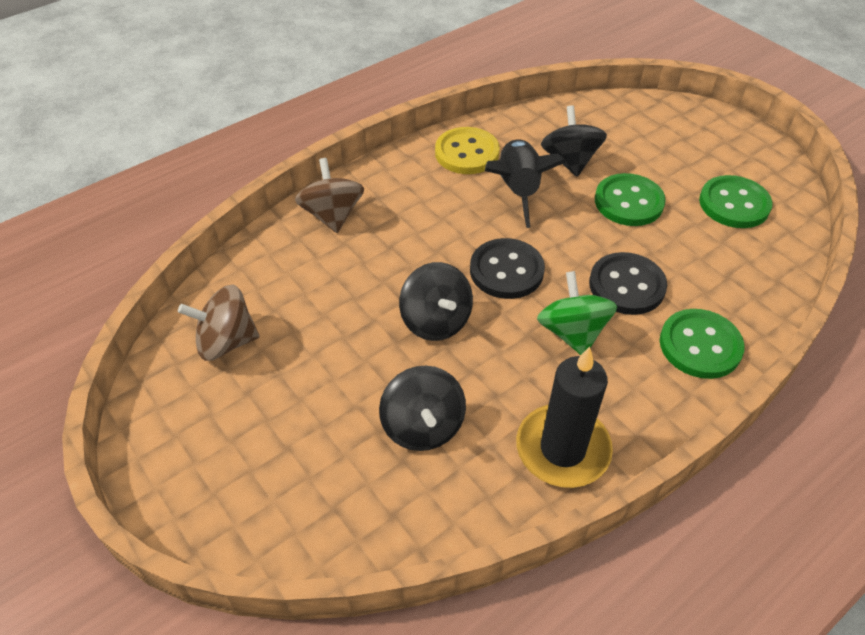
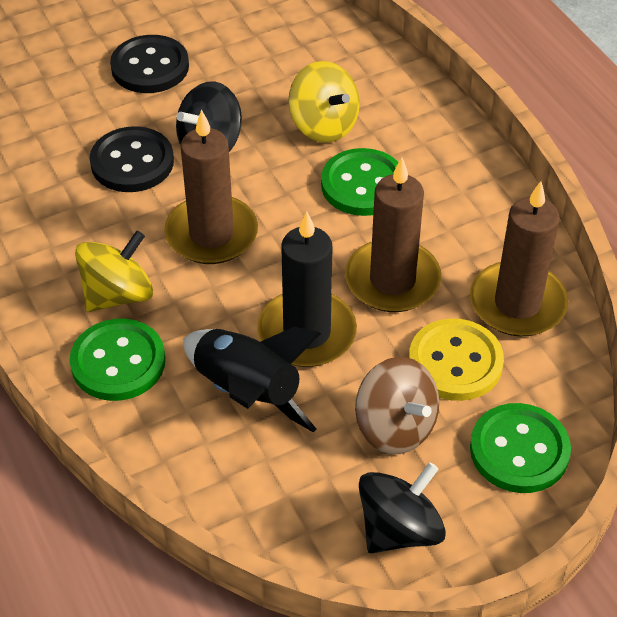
black spinning top: [379,366,466,451] [399,262,473,341] [541,105,607,177] = 3 -> [176,81,242,152] [359,462,446,553] = 2
brown candle: none = 0 -> [164,109,258,264] [345,157,442,312] [470,181,568,336] = 3
brown spinning top: [178,285,260,361] [295,158,364,233] = 2 -> [355,357,439,454] = 1
green spinning top: [537,271,617,355] = 1 -> none = 0
yellow spinning top: none = 0 -> [75,231,153,312] [288,61,360,143] = 2

